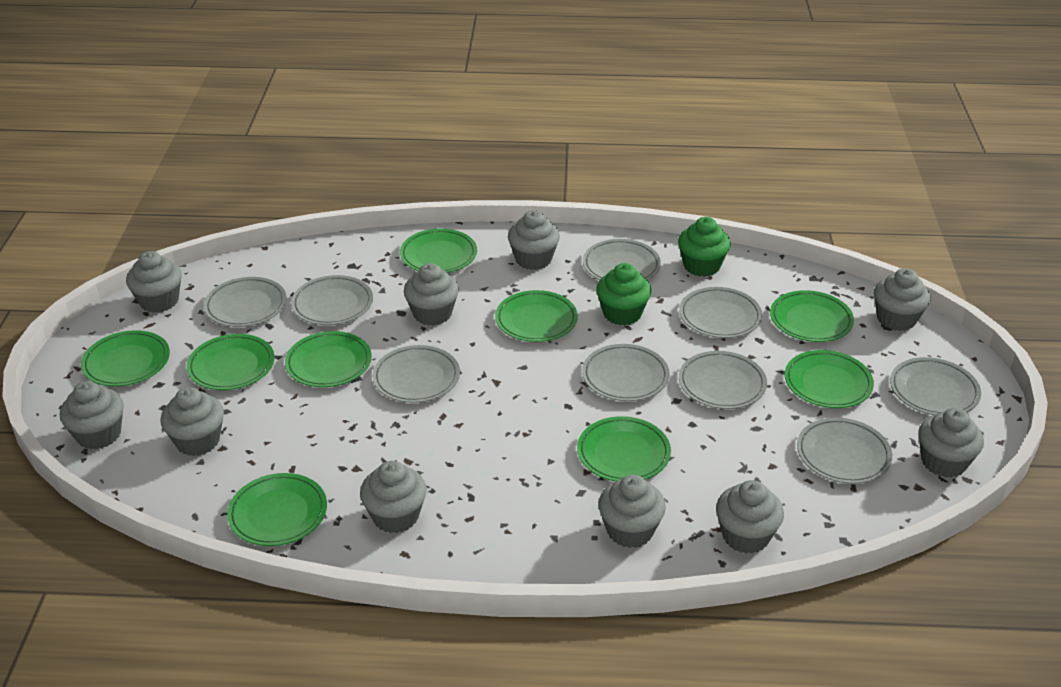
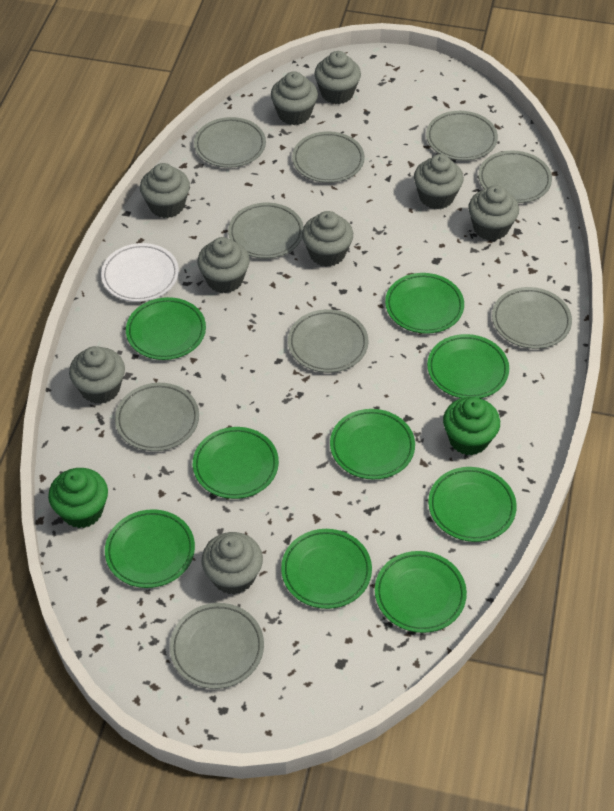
grey cupcake: [60,381,124,450] [126,251,182,313] [160,387,224,456] [360,461,427,533] [404,263,459,326] [508,210,560,270] [598,475,666,548] [716,480,784,554] [874,268,930,331] [918,408,984,478] = 10 -> [69,346,125,404] [140,163,190,218] [197,237,250,293] [202,532,263,595] [271,71,318,125] [302,211,353,267] [314,51,361,104] [414,154,464,210] [468,185,519,241] = 9
white plate: none = 0 -> [101,243,179,302] = 1

